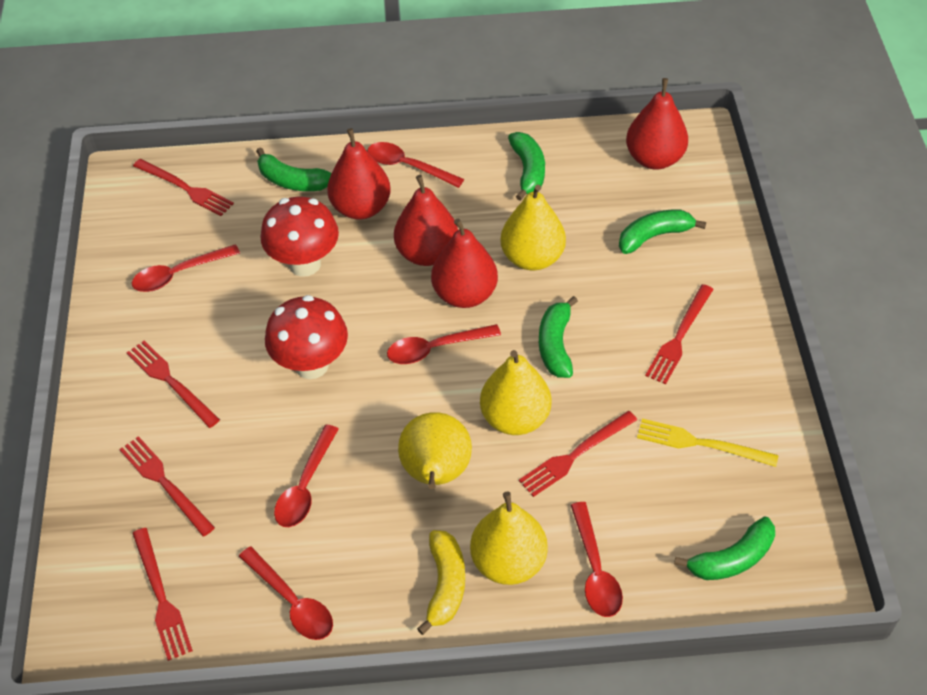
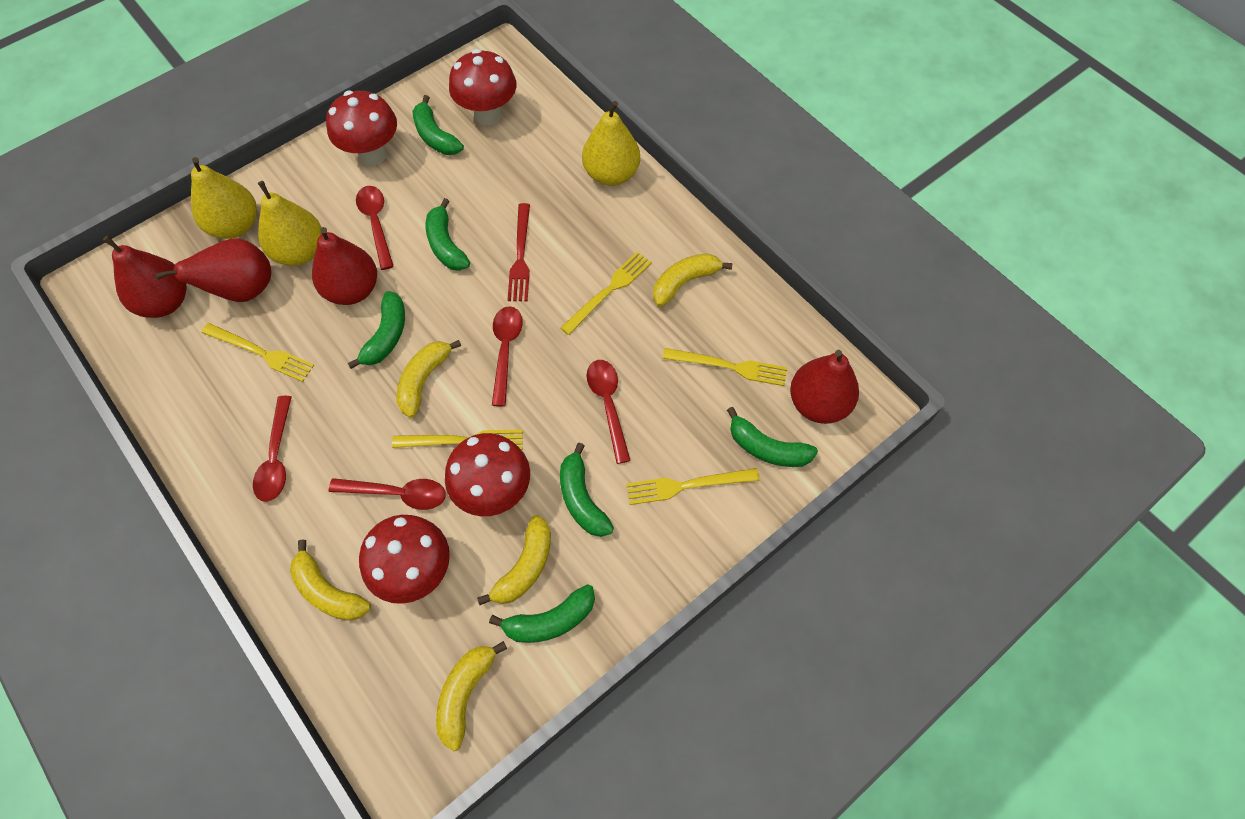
green banana: [256,147,332,191] [508,132,545,201] [539,296,578,378] [619,210,706,254] [674,517,775,580] = 5 -> [347,291,405,369] [412,95,464,155] [426,198,470,271] [489,584,595,643] [560,443,614,537] [727,407,818,467] = 6
red fork: [119,436,215,537] [126,341,220,428] [132,528,193,661] [133,159,234,216] [519,411,637,497] [645,284,714,384] = 6 -> [508,203,530,301] = 1
red mushroom: [261,197,339,277] [265,295,348,379] = 2 -> [326,90,397,166] [359,515,450,604] [445,433,530,516] [449,49,517,125] = 4
red spoon: [132,244,240,292] [239,547,333,640] [274,425,339,527] [367,142,464,188] [387,324,501,364] [571,502,623,617] = 6 -> [253,396,292,502] [329,478,446,510] [356,186,394,270] [492,306,523,406] [586,360,631,464] = 5
yellow banana: [417,530,465,635] = 1 -> [290,539,371,621] [397,340,461,418] [436,641,507,751] [477,515,551,605] [653,253,732,307] = 5
yellow fork: [637,419,778,467] = 1 -> [202,323,314,382] [392,430,523,450] [560,252,652,335] [626,468,760,505] [662,348,787,386] = 5
yellow pear: [398,412,472,489] [470,491,548,585] [480,350,551,435] [500,185,566,271] = 4 -> [191,157,257,239] [258,181,322,266] [582,101,640,186] = 3

